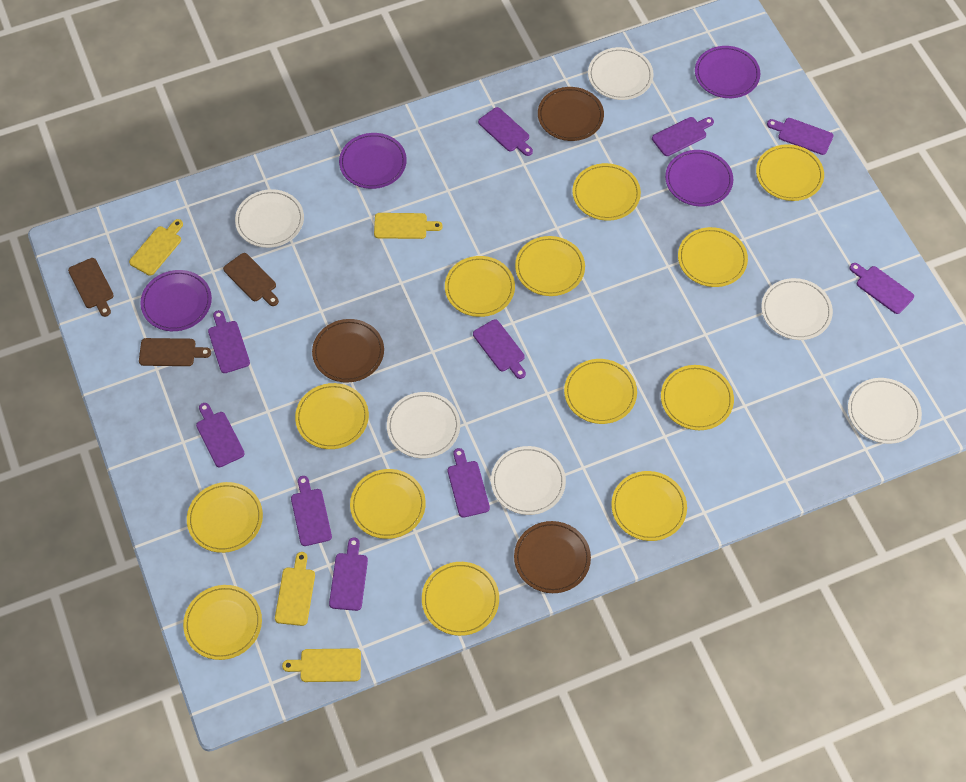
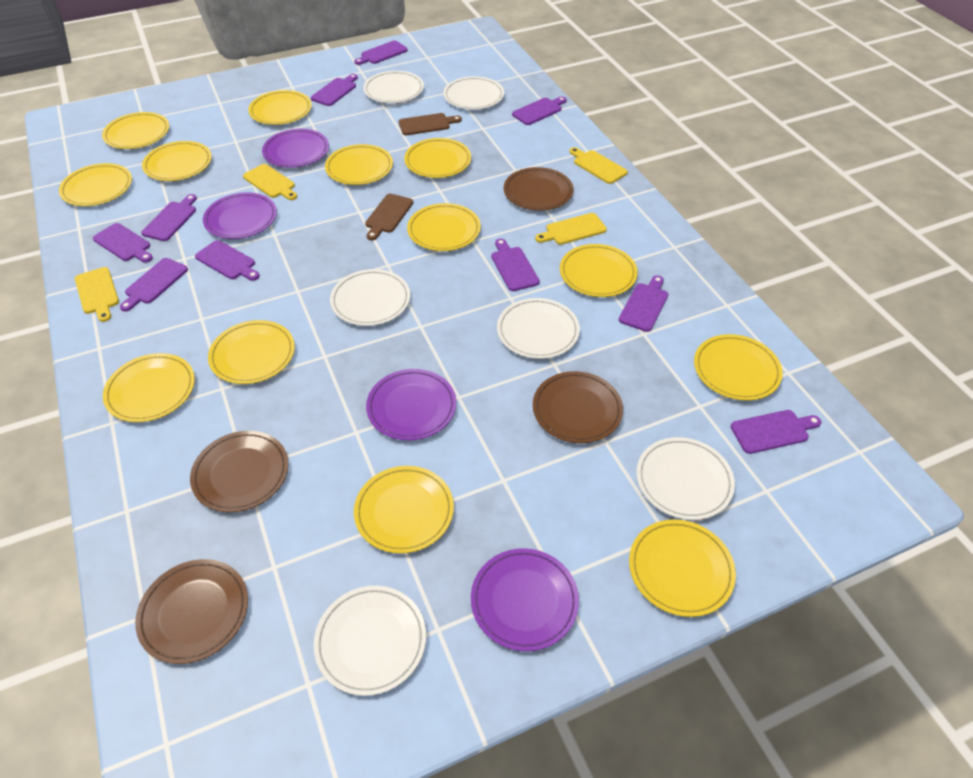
brown cutting board: [68,258,114,317] [139,338,211,366] [223,253,279,306] = 3 -> [365,194,413,240] [399,113,462,135] = 2
brown plate: [312,319,384,383] [514,521,591,593] [538,87,604,141] = 3 -> [135,559,248,664] [190,431,288,512] [504,167,573,211] [533,371,623,443] = 4

